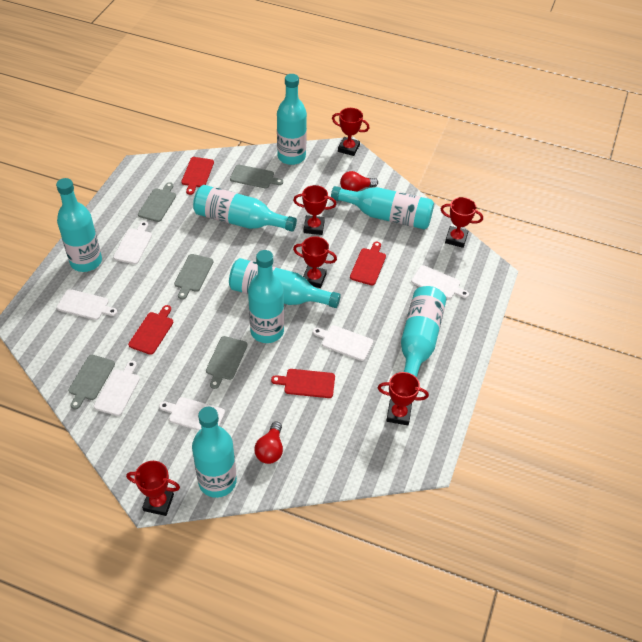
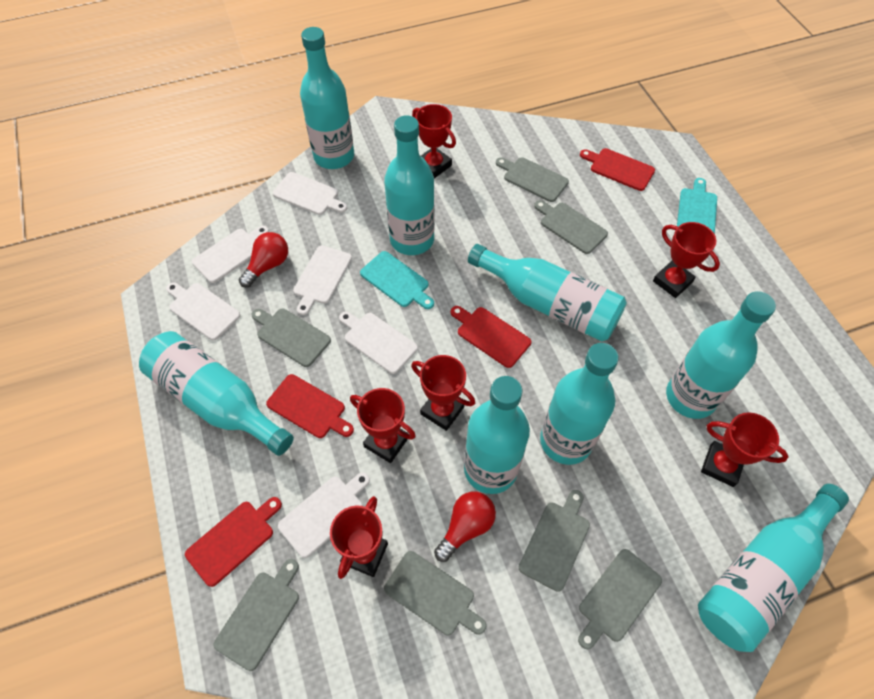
grey cutting board: [68,355,115,409] [138,182,176,222] [174,254,214,300] [206,336,247,389] [230,165,283,188] = 5 -> [213,559,299,671] [252,308,331,367] [384,551,486,635] [496,157,569,202] [519,490,590,592] [534,200,608,254] [578,549,662,649] = 7
turquoise cutting board: none = 0 -> [360,251,434,309] [677,178,717,234] = 2

